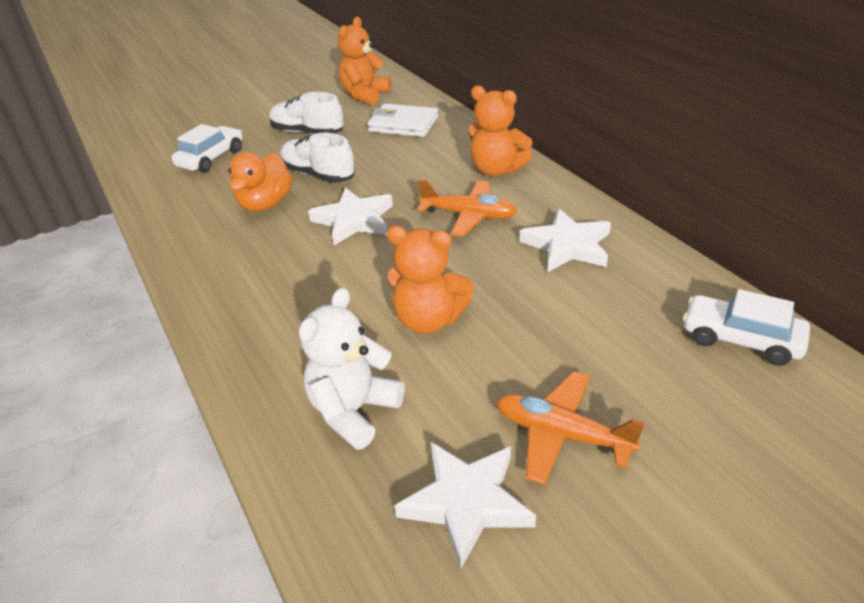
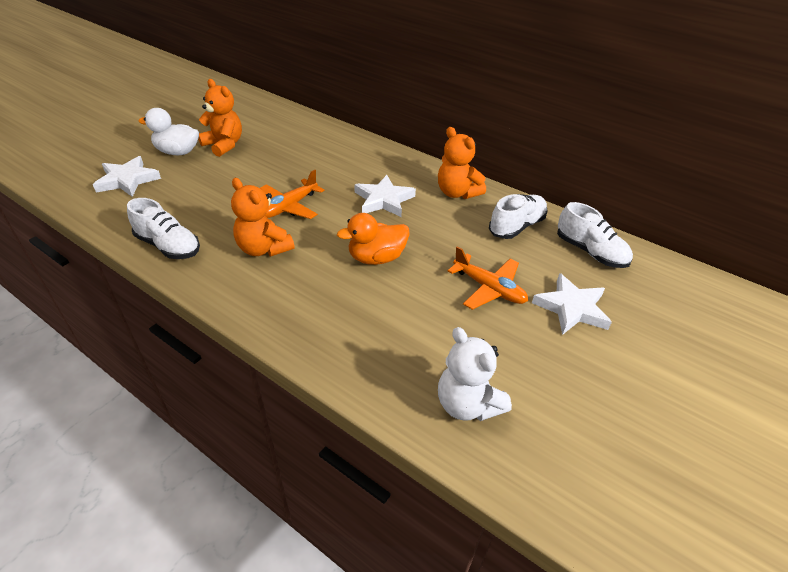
white car: [172,124,243,173] [683,289,810,366] = 2 -> none = 0
white duck: none = 0 -> [138,108,199,155] = 1
white shoe: [269,92,344,134] [280,133,355,183] = 2 -> [127,198,200,259] [489,194,548,239] [557,202,633,268] = 3
white wallet: [368,104,438,137] = 1 -> none = 0

